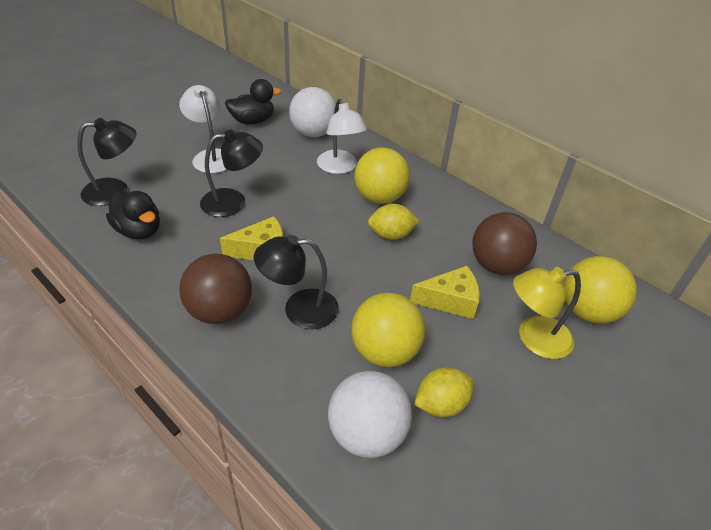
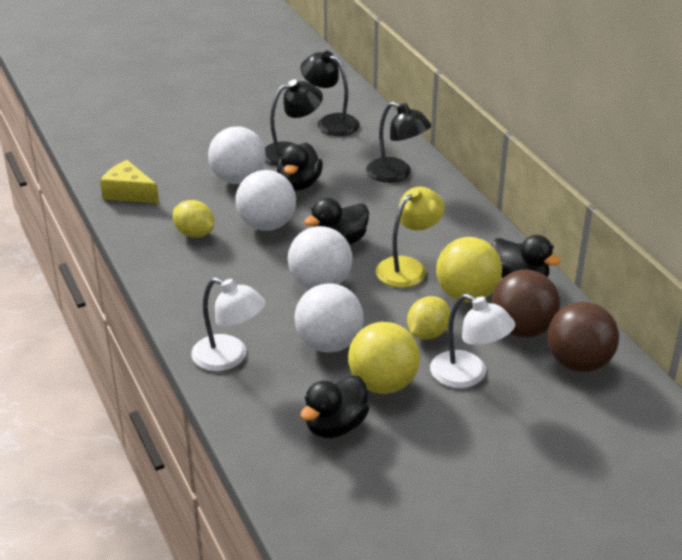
black duck: [106,190,160,240] [225,79,282,125] = 2 -> [277,143,323,191] [300,376,369,438] [304,198,369,245] [491,235,561,278] = 4
white ball: [289,87,336,137] [328,371,412,458] = 2 -> [208,126,266,184] [235,170,296,231] [288,226,353,289] [294,283,364,353] = 4
yellow ball: [351,293,425,367] [354,147,410,204] [564,256,637,323] = 3 -> [348,322,420,394] [436,237,502,302] = 2
yellow cheese: [220,216,283,260] [410,266,480,319] = 2 -> [100,160,159,204] = 1

